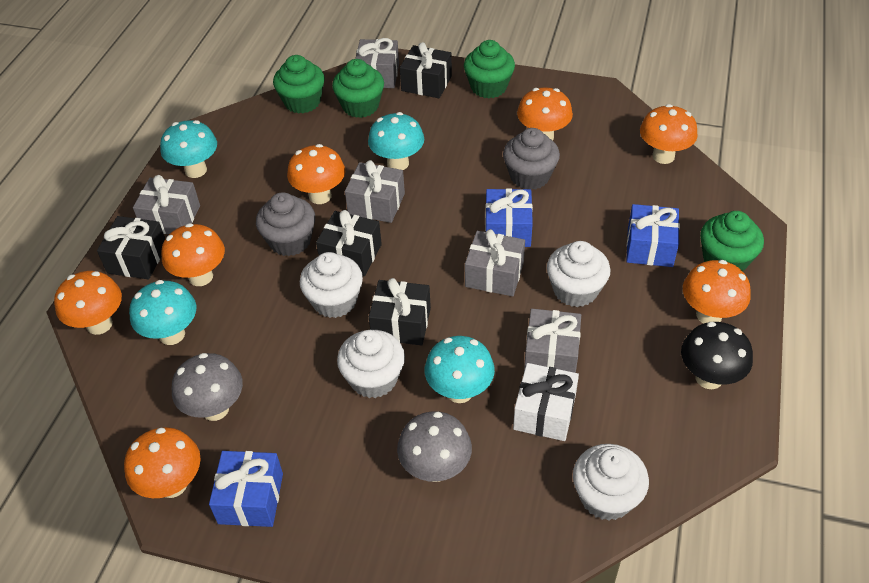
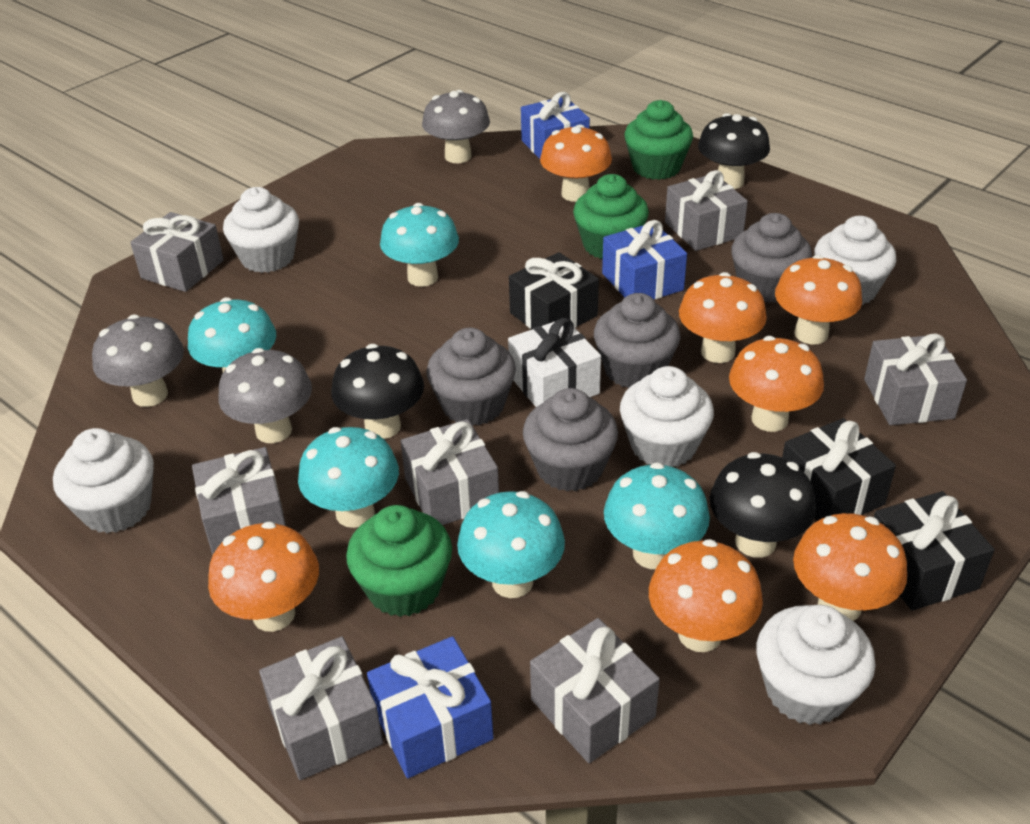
black gift: [97,216,165,280] [316,210,382,276] [369,278,431,345] [400,42,452,98] = 4 -> [509,252,599,329] [782,418,896,521] [874,491,995,610] = 3
black mushroom: [681,322,753,389] = 1 -> [331,344,424,439] [698,113,770,189] [709,452,816,558] = 3
green cupcake: [273,55,325,114] [332,59,384,118] [464,40,515,98] [700,211,764,271] = 4 -> [346,505,452,617] [573,174,649,259] [624,100,693,180] = 3
grey cupcake: [256,192,315,256] [503,128,560,190] = 2 -> [426,328,516,426] [523,388,618,492] [594,293,681,388] [731,213,812,303] = 4
grey gift: [133,175,200,234] [345,160,405,223] [355,38,399,88] [465,229,525,296] [524,309,581,373] = 5 -> [130,212,224,292] [192,447,286,555] [259,637,383,780] [401,419,499,525] [530,618,660,763] [665,170,748,251] [864,334,967,425] = 7
grey mushroom: [172,353,243,421] [397,411,472,482] = 2 -> [92,314,184,407] [218,348,312,443] [422,90,490,163] = 3
turquoise mushroom: [129,280,196,345] [160,120,217,178] [368,112,424,170] [425,336,495,403] = 4 -> [188,297,276,372] [298,427,399,528] [380,203,459,287] [457,491,565,598] [604,463,710,569] = 5
white cupcake: [300,252,363,318] [337,330,405,398] [547,241,610,307] [573,444,649,521] = 4 -> [53,428,154,533] [223,187,299,273] [620,366,714,467] [756,605,876,725] [814,216,896,305] = 5

